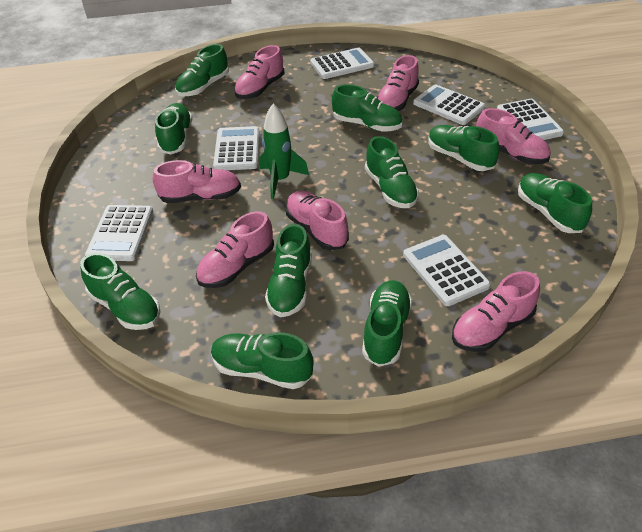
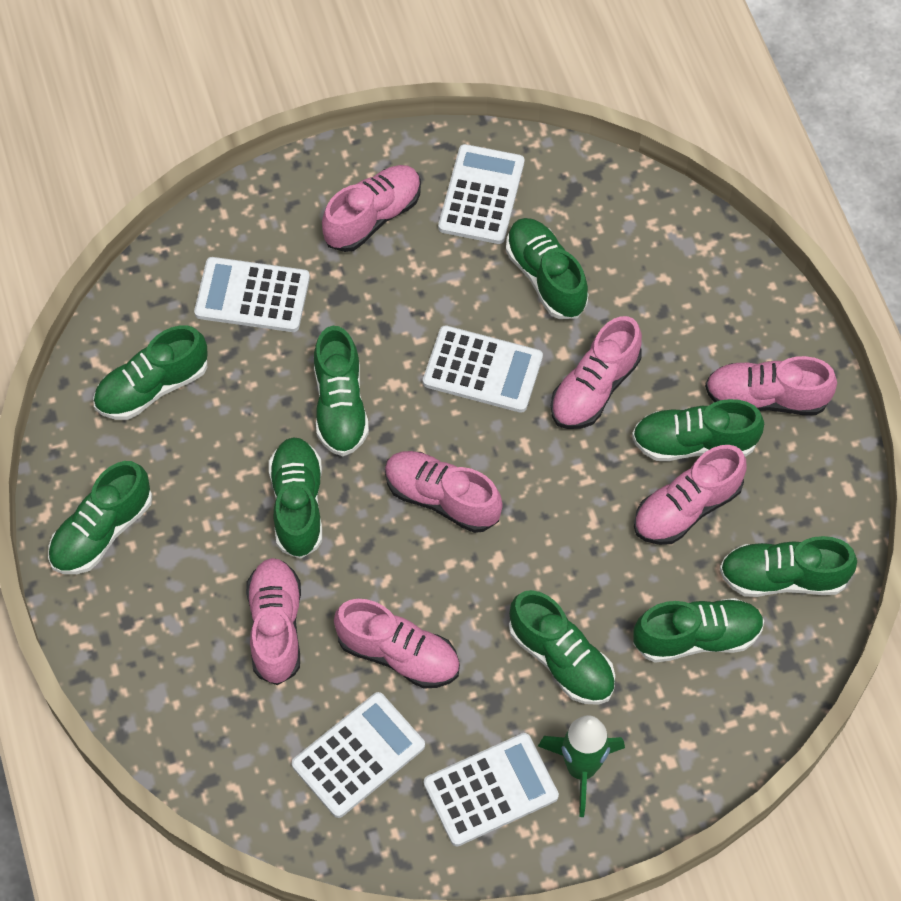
green shoe: [80,253,161,330] [155,103,193,155] [175,44,229,96] [211,332,314,389] [265,224,312,317] [332,84,402,132] [362,280,412,367] [365,136,419,208] [428,125,499,171] [518,173,592,233] = 10 -> [48,461,152,574] [93,325,208,420] [269,437,322,559] [314,326,369,456] [506,218,588,319] [509,590,615,705] [632,399,764,461] [633,598,764,663] [720,536,857,597] = 9
white calculator: [85,205,153,261] [213,126,260,170] [310,48,374,79] [403,235,491,306] [413,84,485,125] [497,99,564,140] = 6 -> [194,257,310,332] [292,692,425,818] [423,325,543,413] [424,733,559,846] [438,144,524,244] = 5

